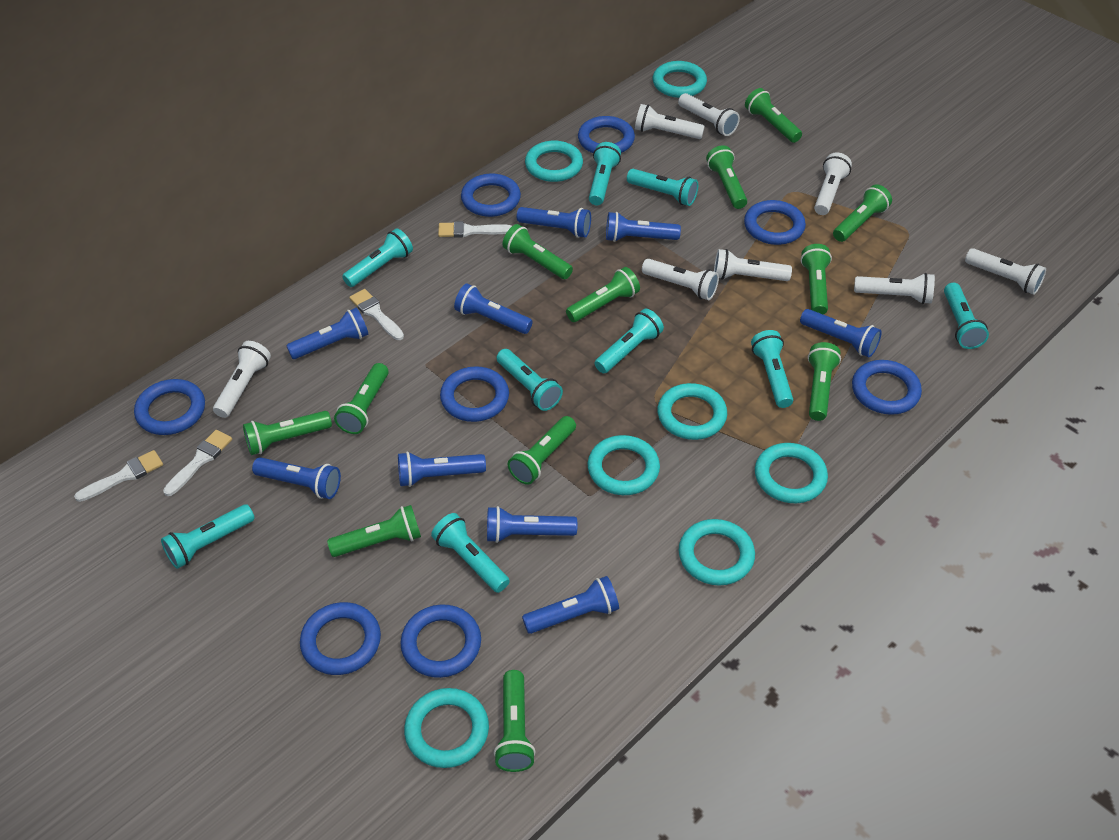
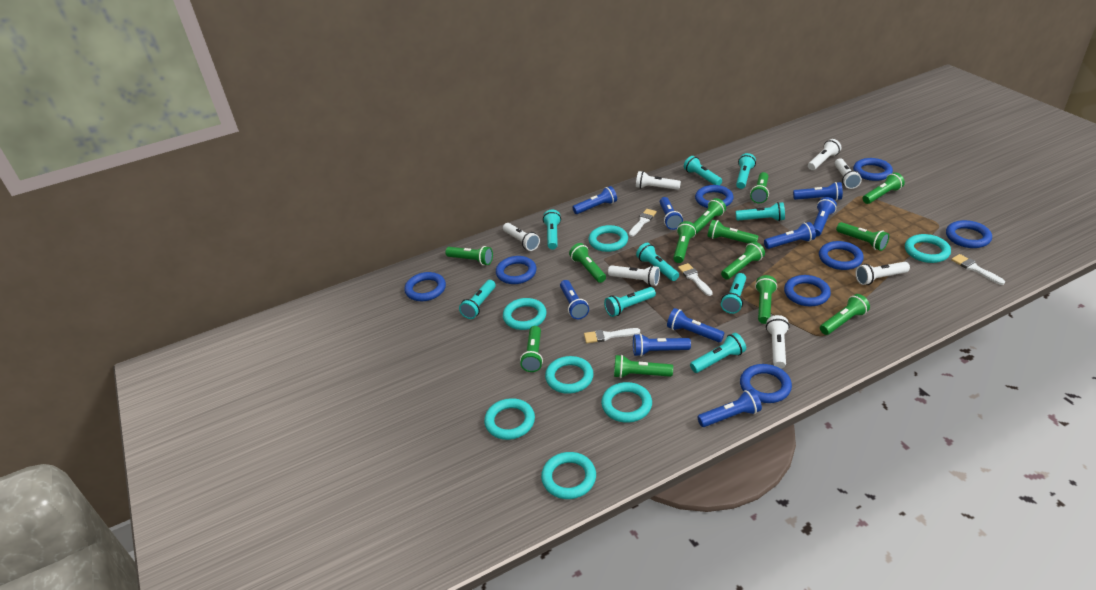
green flashlight: [243,411,332,455] [327,505,421,557] [334,363,389,434] [494,670,536,772] [502,224,573,279] [508,416,576,485] [566,267,640,322] [706,145,747,209] [745,88,802,143] [801,244,832,315] [808,342,841,421] [833,184,892,242] = 12 -> [445,246,493,265] [520,326,543,372] [569,243,606,283] [614,355,673,378] [673,221,696,263] [693,198,726,234] [708,220,759,244] [721,241,765,279] [750,172,769,203] [755,275,777,324] [820,294,870,335] [836,222,889,251] [863,172,905,204] = 13
white flashlight: [213,341,271,418] [635,104,705,139] [642,259,719,300] [678,93,740,136] [714,249,792,281] [814,152,852,215] [854,273,935,304] [965,248,1046,295] = 8 -> [503,223,540,251] [608,265,660,286] [636,171,681,190] [766,315,790,369] [808,139,841,170] [835,158,862,189] [855,262,910,285] = 7

